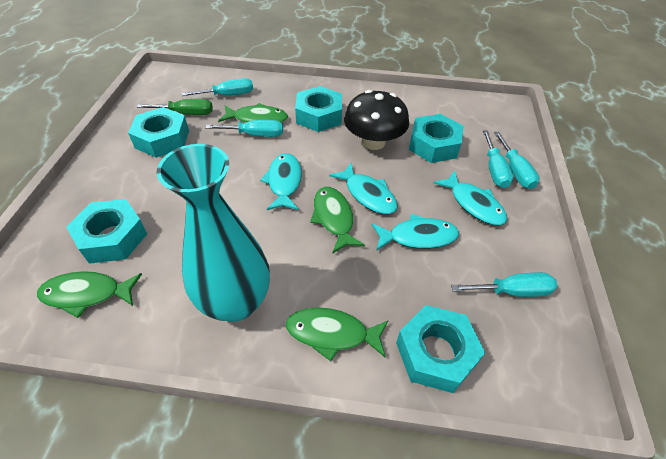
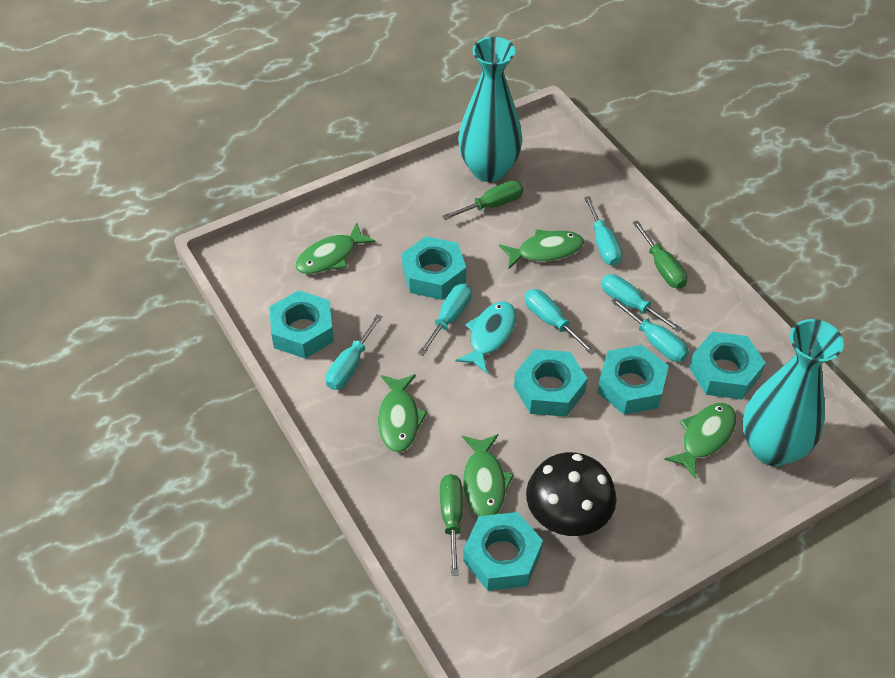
green fish: [37,271,142,318] [218,103,288,123] [286,308,389,361] [310,187,365,254] = 4 -> [295,223,376,274] [378,374,428,452] [462,434,514,516] [499,229,584,270] [664,403,736,479] = 5
green screwdriver: [137,99,213,115] = 1 -> [440,474,463,576] [442,181,523,220] [632,220,687,289] = 3
turquoise fish: [260,153,302,210] [329,163,397,214] [372,214,459,251] [433,170,507,226] = 4 -> [455,301,516,373] = 1
turquoise nut: [66,199,147,264] [128,107,189,158] [295,86,342,132] [396,305,485,393] [409,114,463,163] = 5 -> [270,290,334,359] [402,236,466,300] [463,512,543,591] [514,349,588,417] [597,345,669,415] [689,332,765,400] = 6
turquoise screwdriver: [181,78,253,96] [205,120,283,137] [451,272,557,297] [483,130,513,188] [494,132,540,189] = 5 -> [326,314,383,390] [418,284,472,356] [525,289,596,355] [584,196,622,266] [601,274,683,333] [611,298,689,362] = 6
turquoise vase: [156,144,270,322] = 1 -> [458,37,523,182] [742,319,844,466] = 2

